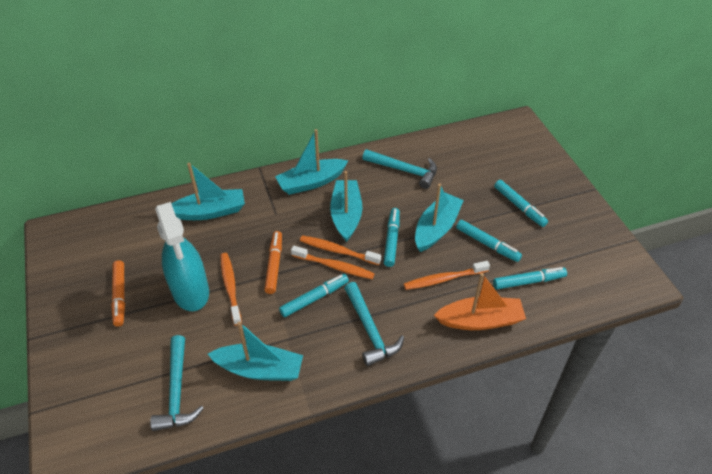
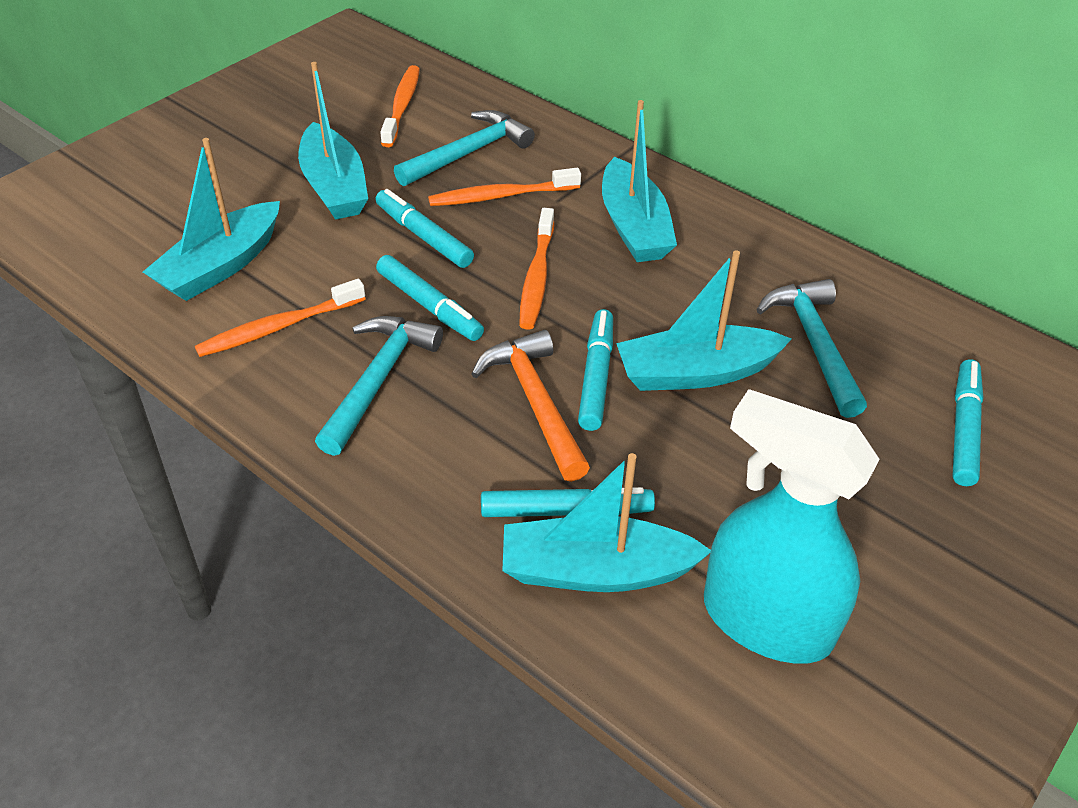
orange boat: [434,273,526,330] = 1 -> none = 0
orange hammer: none = 0 -> [471,330,590,482] = 1
orange marker: [111,260,125,327] [264,231,282,294] = 2 -> none = 0

